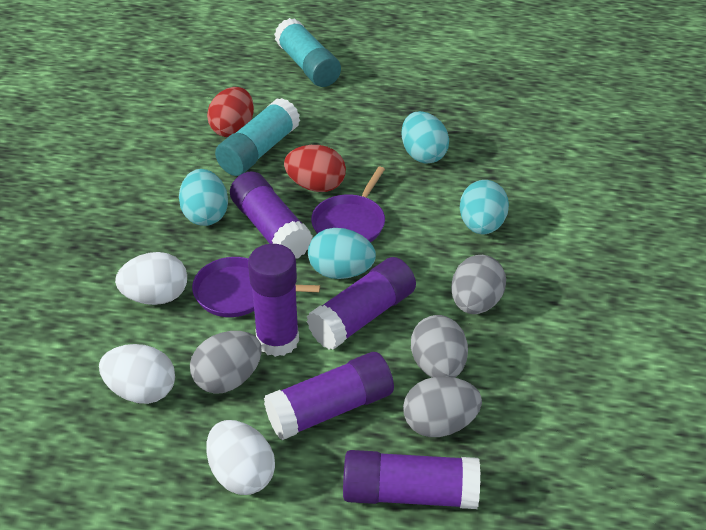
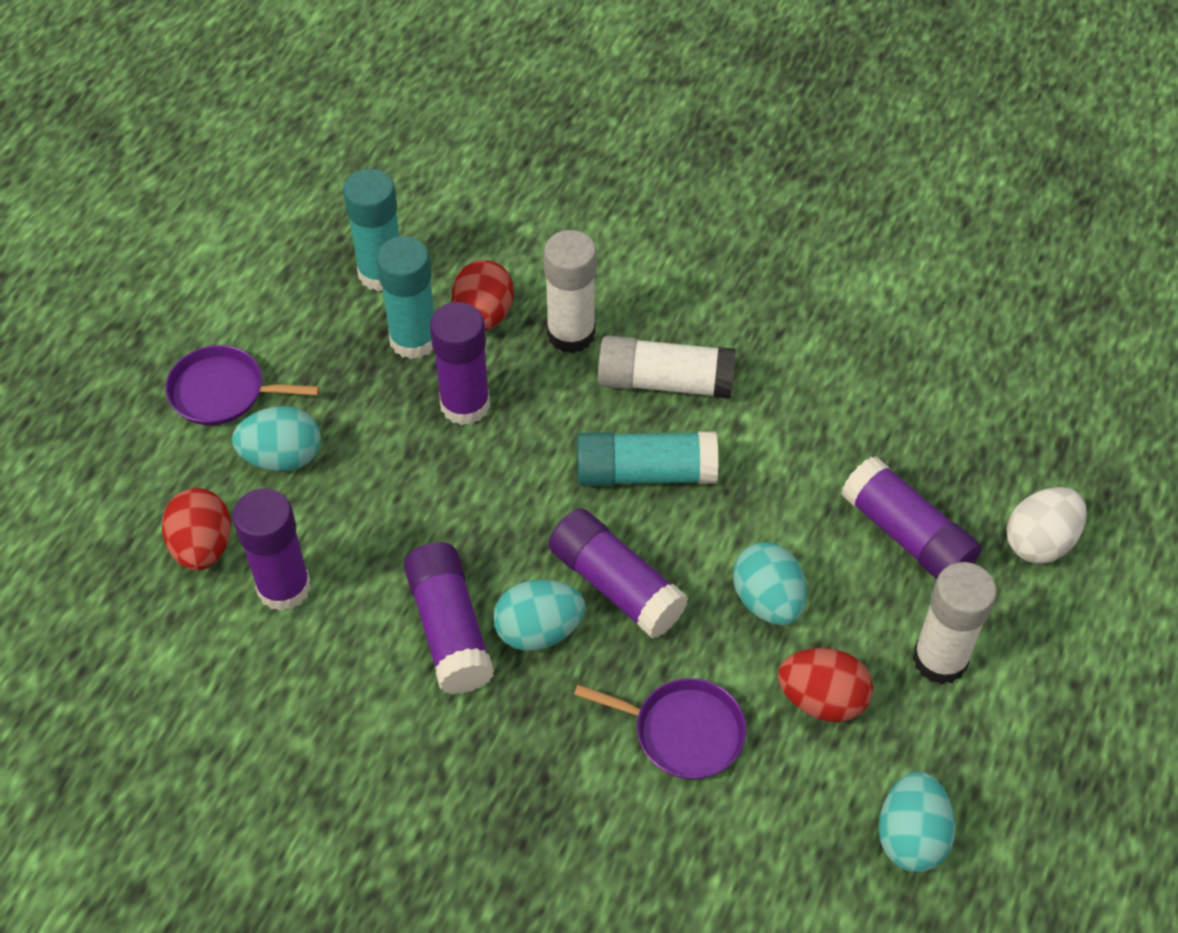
grey egg: [190,331,261,394] [403,376,482,437] [411,315,468,378] [451,255,506,314] = 4 -> none = 0
red egg: [207,87,254,137] [284,145,346,192] = 2 -> [162,488,231,570] [452,260,514,331] [778,648,873,722] = 3
turquoise glue stick: [215,98,300,176] [274,18,341,87] = 2 -> [343,169,399,291] [376,236,434,359] [577,431,718,486] = 3
white egg: [99,344,175,404] [115,252,187,305] [206,420,275,495] = 3 -> [1006,487,1087,564] = 1
white glue stick: none = 0 -> [543,230,597,353] [598,335,736,399] [913,562,997,684] = 3

